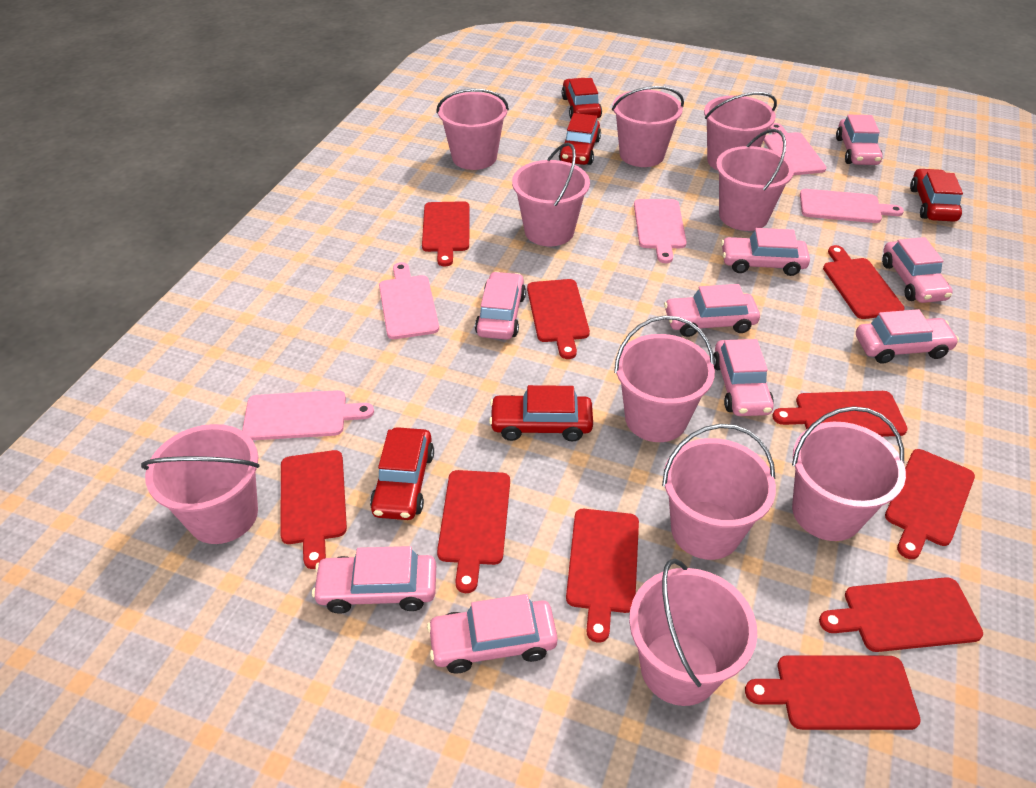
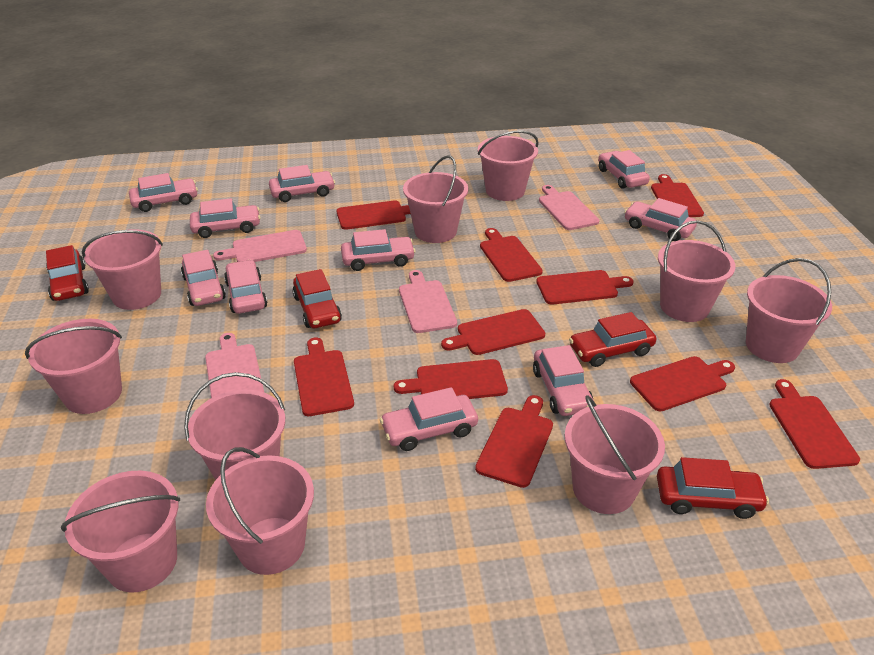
pink car: [312,546,436,614] [427,594,558,674] [475,271,526,340] [664,284,760,337] [713,339,774,416] [721,228,810,276] [836,115,883,165] [856,309,959,364] [882,237,953,303] = 9 -> [129,173,198,212] [181,250,226,306] [190,198,261,238] [224,260,267,314] [269,165,335,202] [341,229,416,271] [380,387,478,451] [533,345,594,416] [598,150,650,189] [624,198,697,241] = 10
pink cutting board: [242,390,374,440] [379,262,439,339] [634,199,687,263] [764,123,827,175] [800,189,904,223] = 5 -> [205,333,264,398] [213,230,307,262] [399,270,457,333] [539,185,599,230] = 4
red car: [370,427,434,520] [489,385,593,442] [559,113,601,165] [562,78,602,119] [910,168,963,222] = 5 -> [46,245,89,301] [292,269,342,328] [569,312,656,367] [657,457,769,519] = 4

